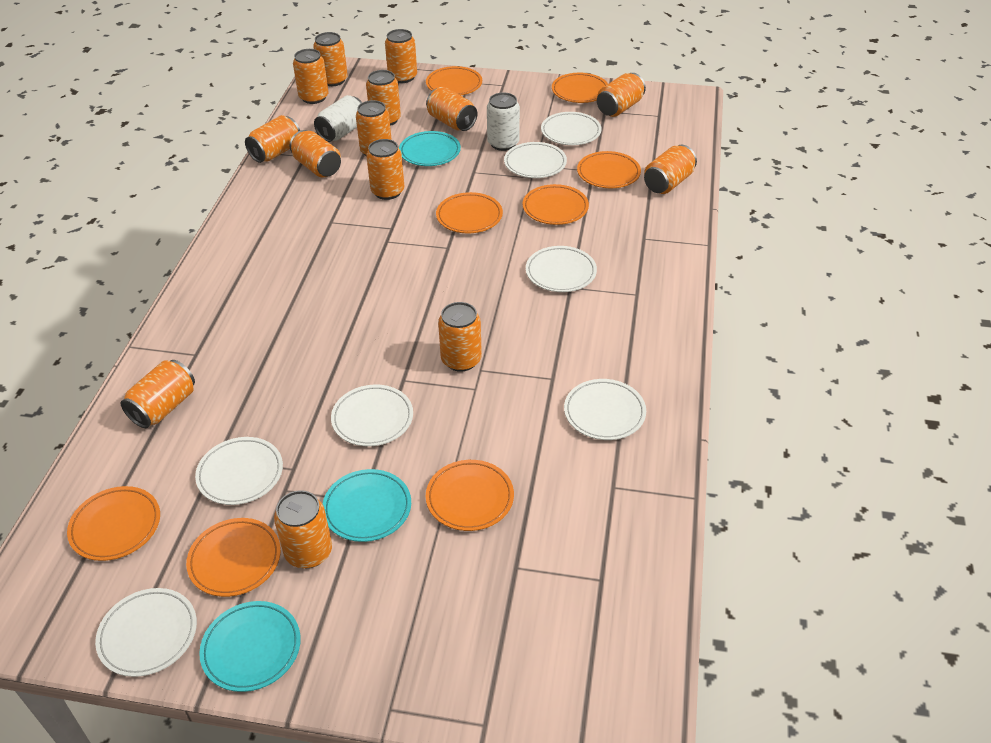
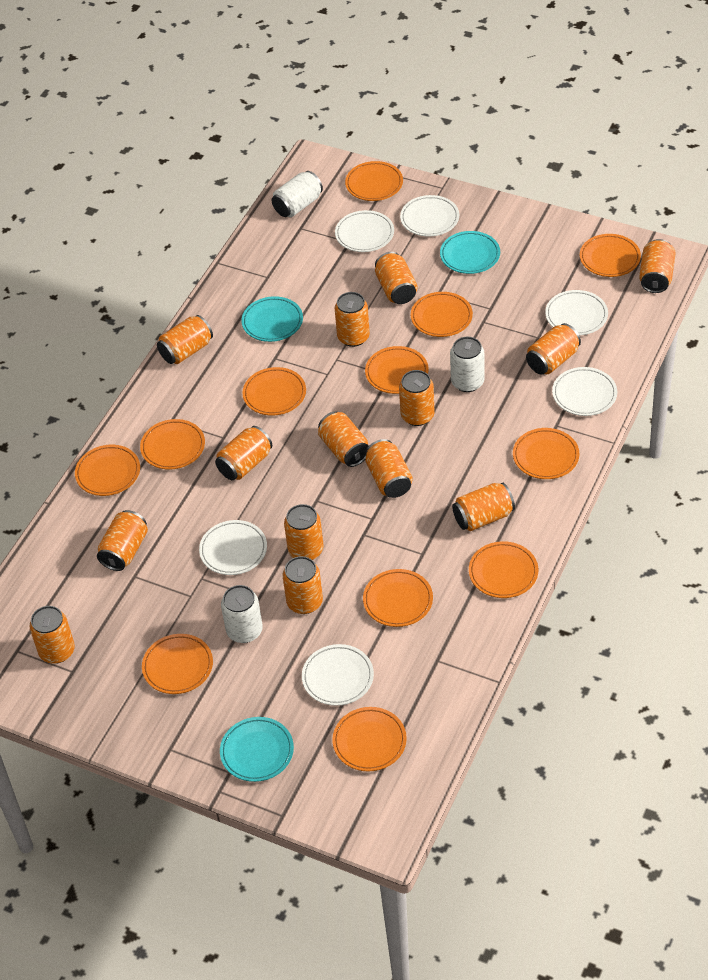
orange plate: [67,486,160,561] [186,518,281,597] [426,66,482,95] [426,460,514,531] [436,192,503,233] [522,184,589,225] [552,73,608,103] [577,151,641,188] = 8 -> [75,445,140,496] [140,419,205,470] [142,634,213,694] [242,367,306,415] [332,707,407,771] [345,161,403,201] [363,569,433,627] [365,346,429,394] [411,292,473,337] [469,541,538,598] [513,428,579,479] [580,234,641,277] = 12
white can: [314,95,362,142] [487,92,520,151] = 2 -> [221,585,263,643] [272,171,323,217] [450,336,485,392] = 3
white plate: [95,588,197,677] [195,437,283,505] [331,385,413,446] [504,142,567,178] [526,246,597,292] [541,112,601,145] [564,379,646,440] = 7 -> [199,520,267,575] [302,644,374,706] [335,210,394,252] [400,195,459,236] [545,290,608,335] [552,367,617,416] = 6

